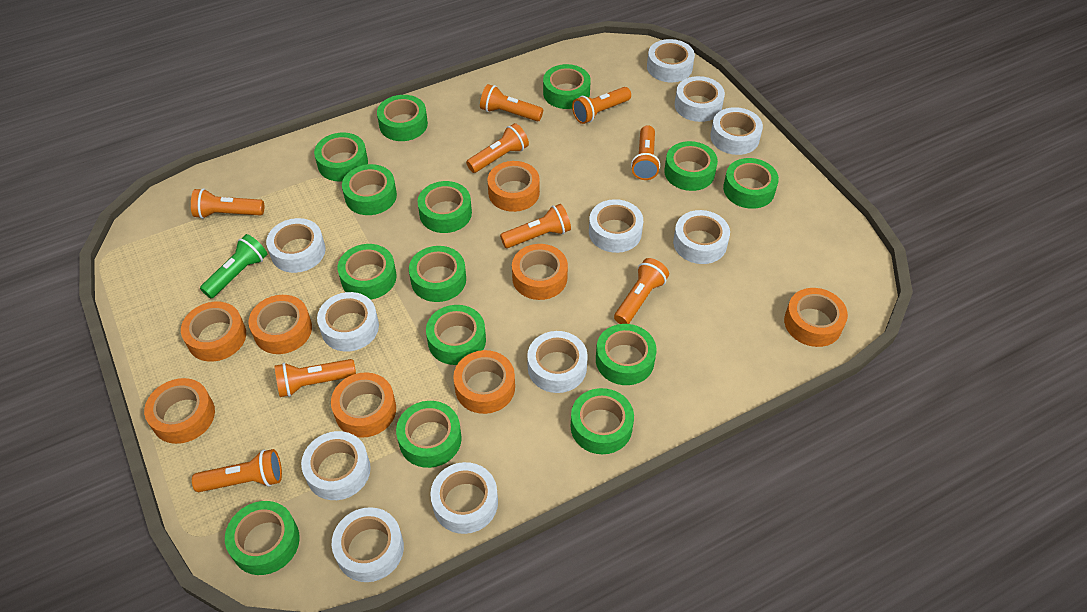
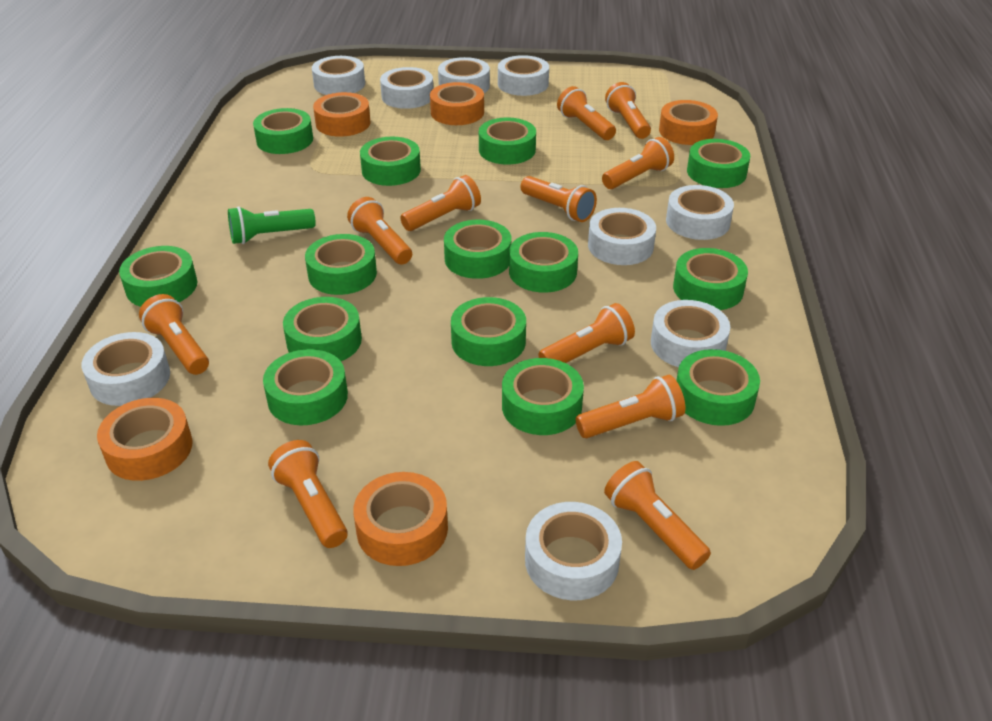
orange flashlight: [191,188,264,219] [192,449,282,492] [274,359,356,397] [466,123,529,173] [480,84,543,121] [500,204,571,248] [572,87,631,124] [614,258,669,324] [631,125,660,180] = 9 -> [139,294,209,375] [268,440,348,548] [347,197,412,265] [400,175,481,231] [521,176,597,222] [538,303,635,363] [557,86,616,140] [576,375,685,438] [602,137,674,189] [604,461,711,570] [605,82,651,139] = 11
orange tape: [144,378,215,444] [181,302,246,362] [249,295,312,354] [331,372,396,438] [453,350,515,414] [487,161,540,212] [512,244,568,300] [784,288,848,347] = 8 -> [97,398,193,481] [313,92,371,137] [353,472,448,566] [430,82,484,125] [659,100,718,145] = 5
white tape: [266,218,326,273] [301,431,371,500] [317,292,379,351] [332,507,404,582] [430,462,498,534] [527,331,588,393] [589,199,643,253] [647,39,695,82] [673,210,730,264] [675,76,725,122] [710,107,763,155] = 11 -> [81,332,170,406] [312,56,365,95] [380,67,433,109] [438,57,490,93] [498,55,549,96] [525,502,622,600] [588,208,656,265] [651,300,730,367] [666,185,734,240] = 9

